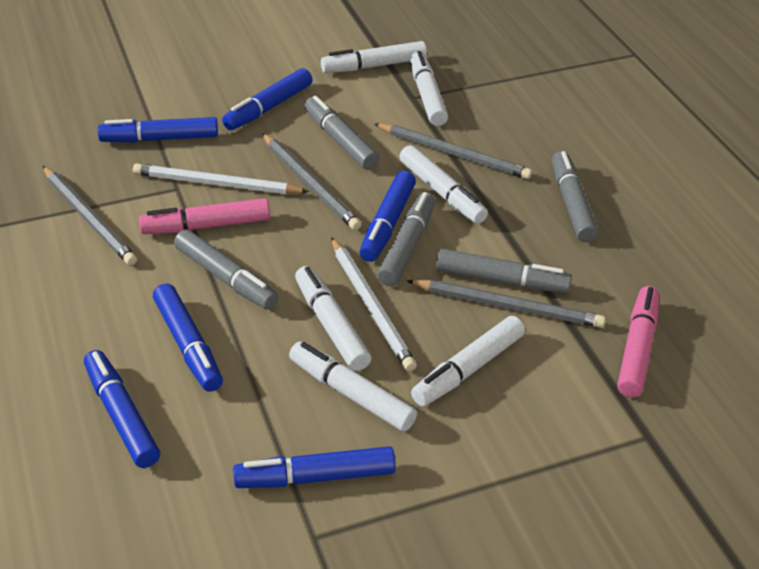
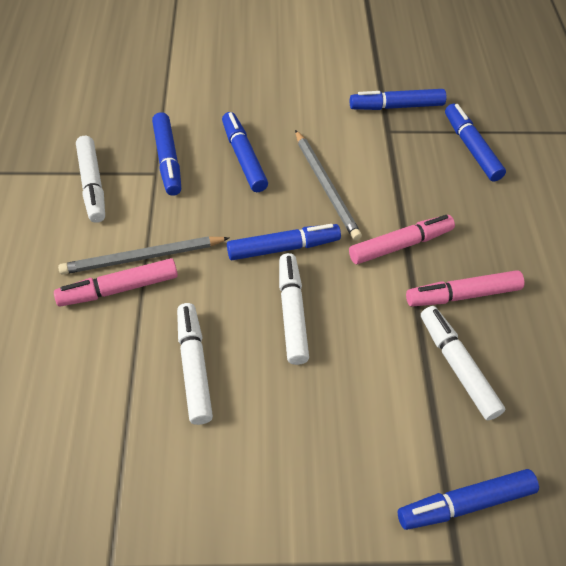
grey marker: [174,229,278,310] [304,96,379,170] [377,192,436,286] [436,249,572,293] [552,151,599,242] = 5 -> none = 0
grey pencil: [43,166,137,266] [262,133,362,230] [374,123,532,179] [406,280,606,328] = 4 -> [58,236,229,275] [295,130,362,240] = 2
pink marker: [139,198,270,234] [617,286,659,398] = 2 -> [54,258,178,306] [349,215,455,264] [406,270,525,306] = 3
white marker: [289,342,417,432] [295,266,372,371] [321,41,427,73] [399,145,488,224] [410,51,448,126] [411,316,525,406] = 6 -> [76,136,105,223] [177,303,213,425] [279,253,309,365] [421,306,505,421] = 4
white pencil: [133,163,309,194] [331,237,417,372] = 2 -> none = 0

